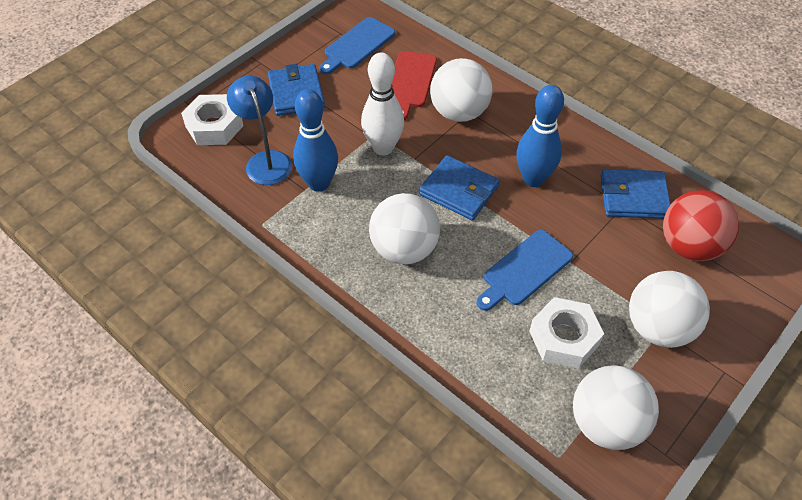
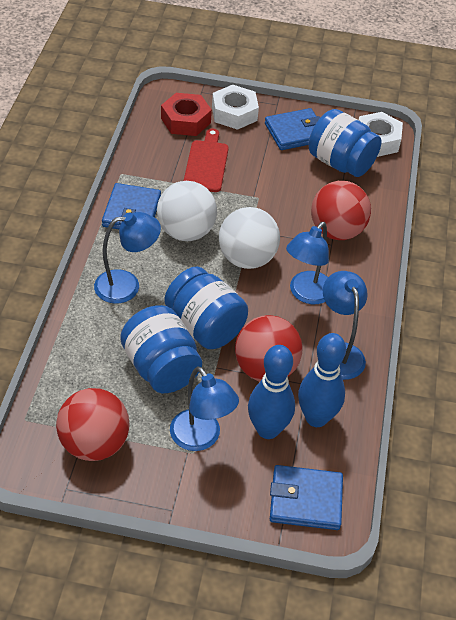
blue cutting board: [319,17,395,74] [476,230,573,311] = 2 -> none = 0
blue jar: none = 0 -> [120,305,202,393] [165,267,248,349] [308,109,382,177] = 3
blue lamp: [227,75,292,185] = 1 -> [94,212,161,304] [170,366,239,451] [286,222,329,304] [323,271,368,380] = 4
red ball: [663,190,739,261] = 1 -> [56,388,130,461] [235,315,303,382] [311,181,371,240] = 3
red nut: none = 0 -> [161,93,212,136] = 1
white ball: [369,193,440,265] [430,58,492,122] [573,365,659,450] [629,271,710,348] = 4 -> [157,181,217,241] [219,207,280,269] = 2
white bowling pin: [361,53,404,155] = 1 -> none = 0

